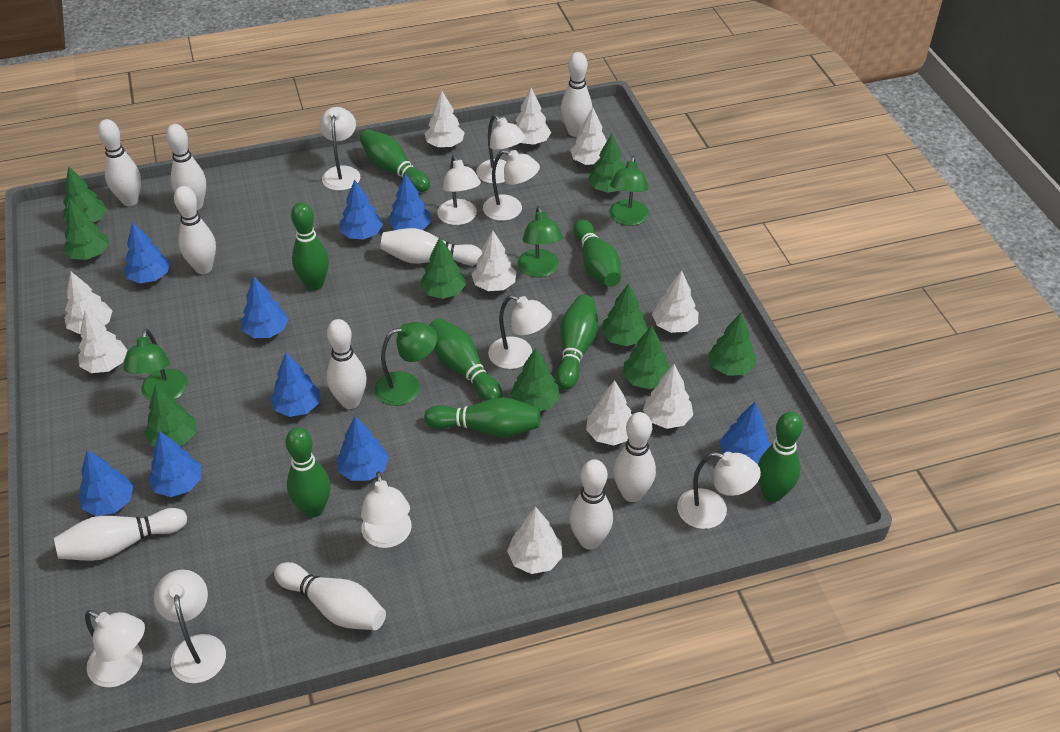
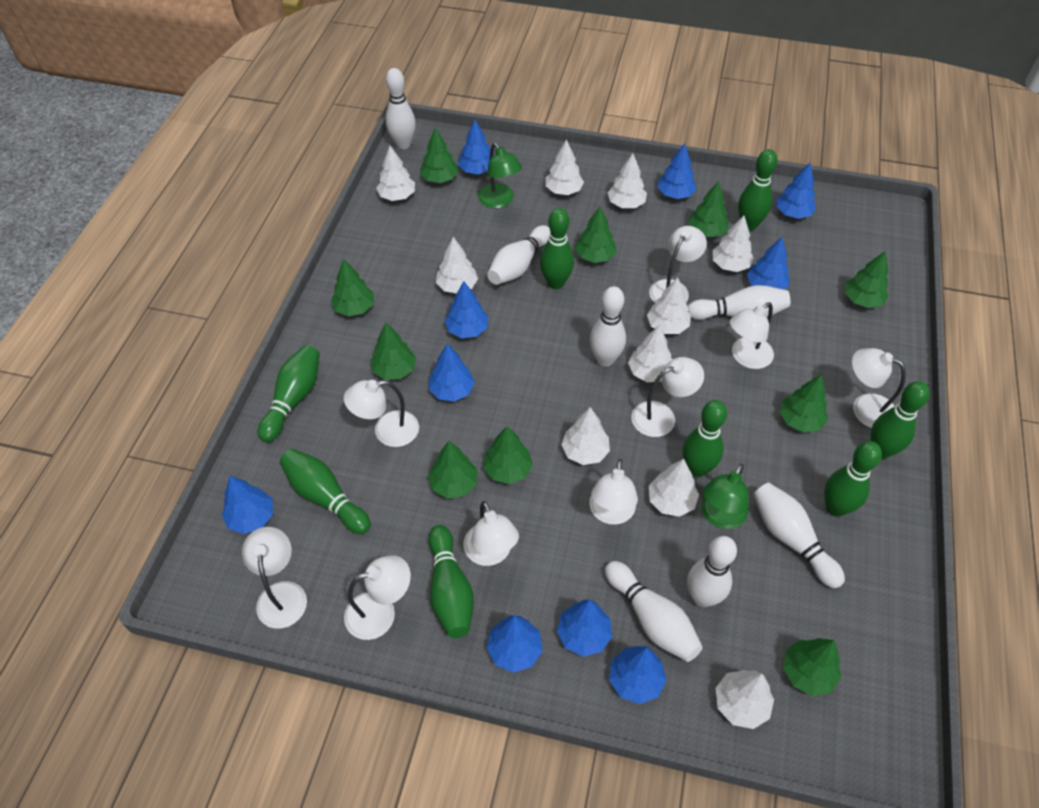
blue tree: [79,450,133,516] [124,222,170,283] [148,431,201,497] [241,277,288,338] [270,353,320,417] [337,416,389,481] [340,180,383,240] [388,173,431,230] [720,402,771,464] = 9 -> [222,476,273,534] [429,344,475,402] [444,281,488,338] [458,120,494,174] [486,615,543,673] [557,600,613,657] [609,646,667,704] [657,143,697,199] [747,237,790,289] [776,163,817,219] = 10
green lamp: [123,329,188,401] [374,322,437,406] [518,206,563,277] [609,156,649,226] = 4 -> [478,143,522,208] [701,464,749,529] = 2
green tree: [63,166,107,223] [63,200,109,260] [145,384,196,446] [420,237,466,299] [510,348,560,411] [588,134,626,193] [601,283,648,346] [623,325,670,389] [708,313,756,376] = 9 -> [331,259,374,316] [371,323,416,380] [420,128,458,183] [428,441,478,499] [483,426,533,484] [575,207,616,263] [688,181,729,237] [780,375,828,433] [783,638,841,696] [845,251,889,308] = 10
white bowling pin: [54,508,187,561] [98,119,141,206] [166,124,206,210] [174,186,216,274] [274,562,386,630] [326,319,367,409] [380,228,482,265] [561,52,592,137] [569,459,613,550] [613,412,656,502] = 10 -> [386,68,416,149] [487,225,550,285] [590,286,626,367] [605,561,703,662] [687,536,737,607] [688,285,790,320] [753,482,845,588] = 7

